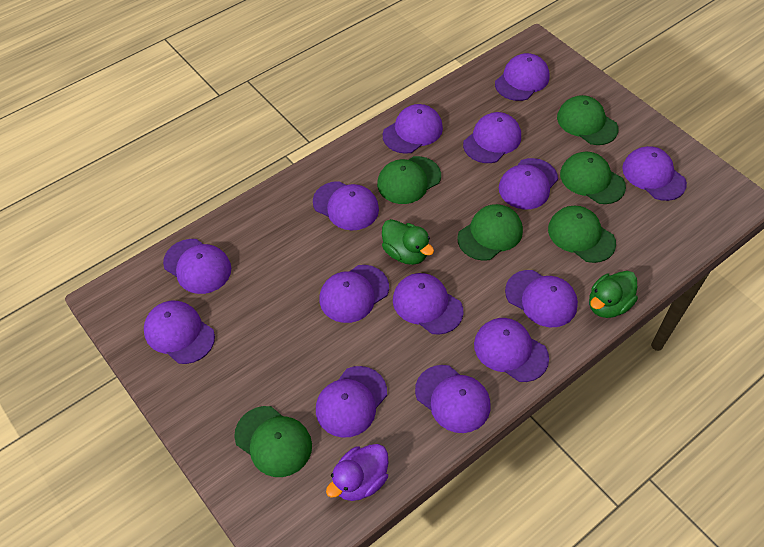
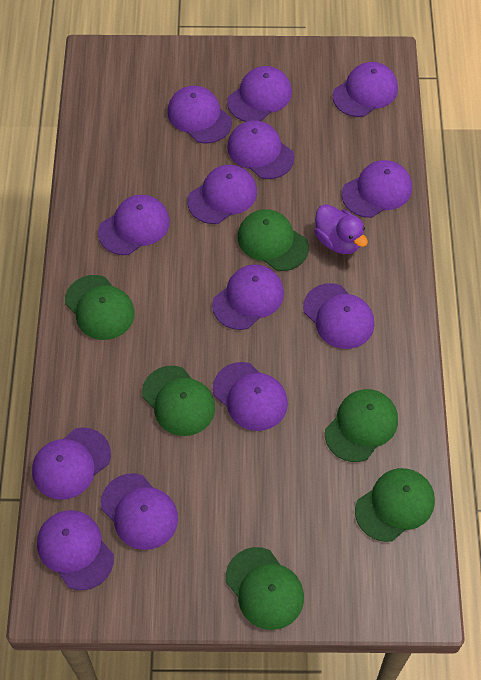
green duck: [382,219,434,265] [589,271,638,318] = 2 -> none = 0
purple cap: [144,301,215,364] [163,239,231,294] [313,181,379,230] [316,366,387,438] [319,265,389,323] [383,104,443,154] [393,273,463,335] [415,365,490,433] [463,112,521,163] [474,318,549,382] [495,53,550,101] [499,158,558,209] [505,270,578,327] [622,146,687,201] = 14 -> [32,427,111,500] [37,510,114,590] [98,195,170,255] [101,473,178,550] [168,86,232,143] [187,165,257,224] [212,265,284,330] [213,362,288,431] [227,66,292,122] [227,120,294,179] [303,283,374,349] [333,62,398,117] [342,160,412,218] = 13

